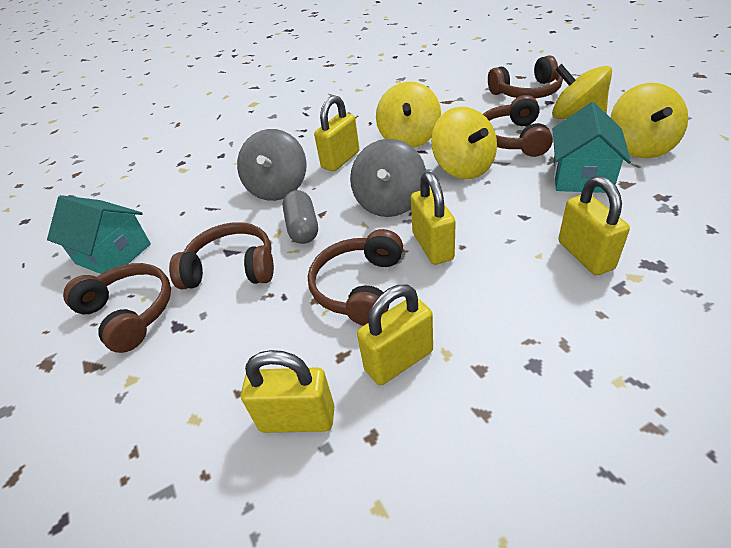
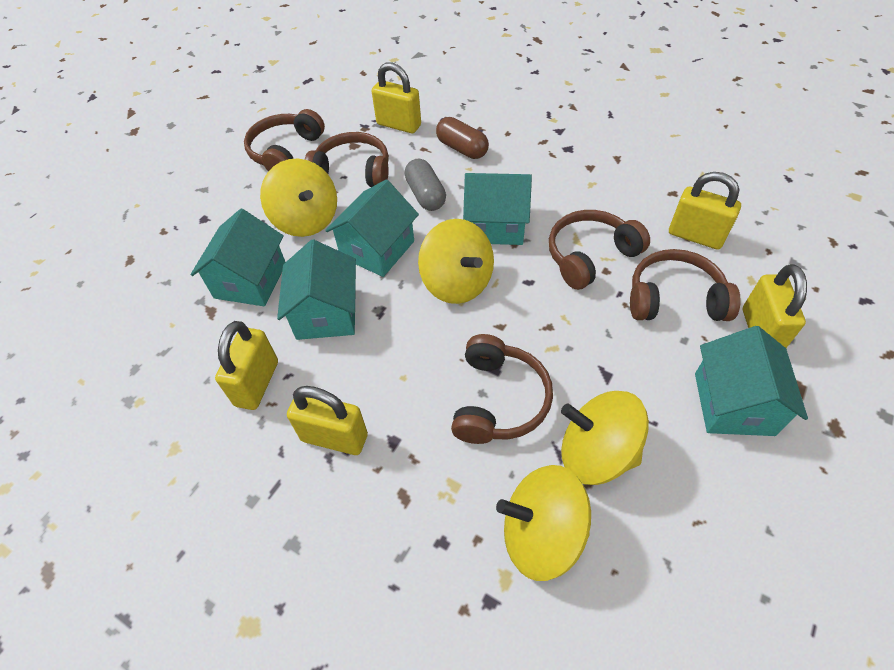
brown capsule: none = 0 -> [436,117,489,159] = 1
grey spinning top: [237,129,306,201] [350,139,426,217] = 2 -> none = 0
turquoise house: [47,195,151,274] [552,102,631,193] = 2 -> [191,209,285,306] [277,239,356,340] [325,179,419,277] [463,173,532,245] [695,326,808,436] = 5

